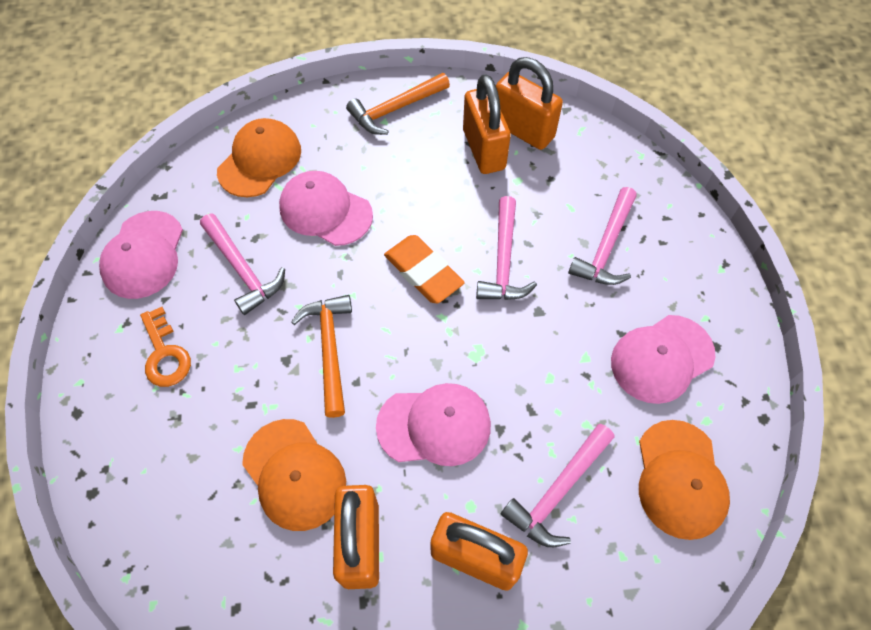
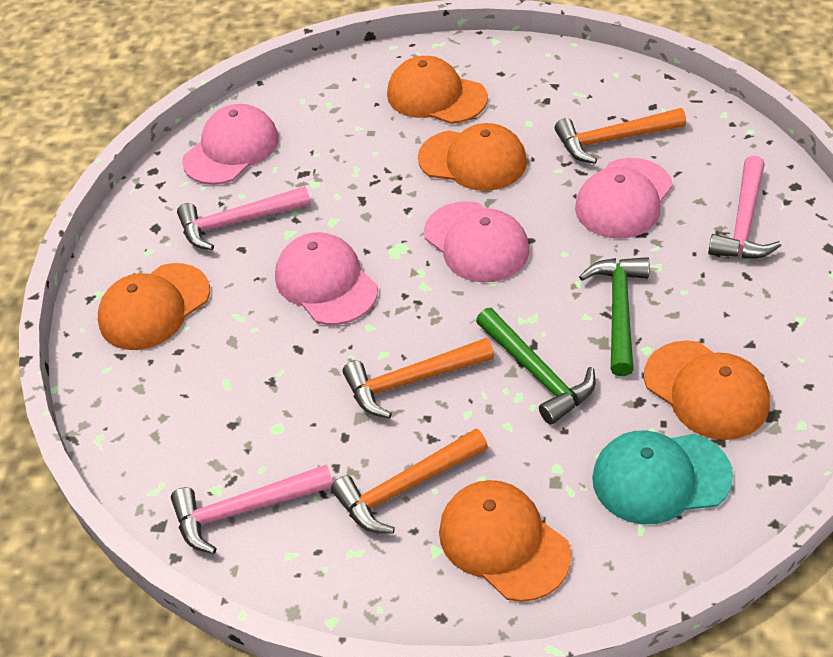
green hammer: none = 0 -> [476,308,596,425] [579,257,650,376] = 2
orange cap: [217,118,301,197] [242,419,346,531] [639,420,730,540] = 3 -> [98,263,210,350] [387,56,488,124] [418,123,527,191] [439,480,571,602] [644,340,770,440] = 5
orange eraser: [384,235,465,303] = 1 -> none = 0
orange hammer: [291,295,352,418] [346,73,450,135] = 2 -> [331,429,488,533] [343,338,494,418] [555,108,686,164] = 3
orange key: [140,307,191,387] = 1 -> none = 0
orange padlock: [333,485,379,589] [430,512,528,591] [463,74,511,174] [496,57,563,150] = 4 -> none = 0
pink hammer: [200,213,285,315] [476,196,537,300] [501,424,615,547] [568,187,637,285] = 4 -> [171,464,333,554] [177,186,311,250] [708,156,781,259] = 3
turquoise cap: none = 0 -> [592,430,733,525] = 1

